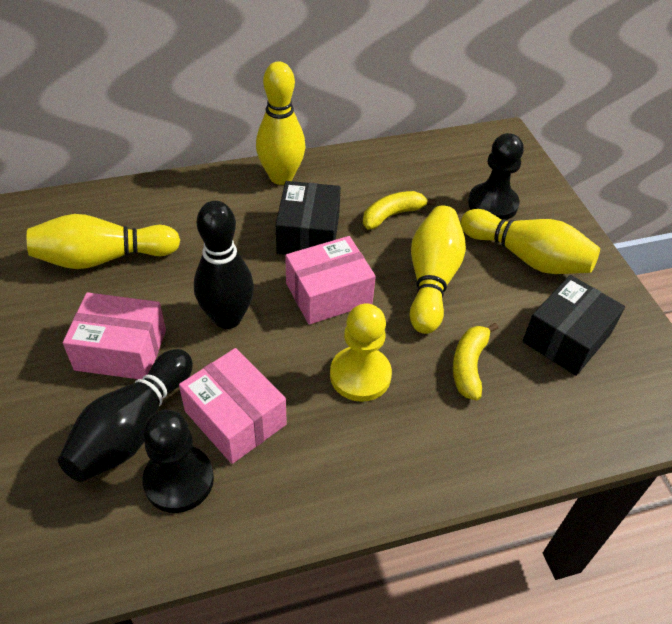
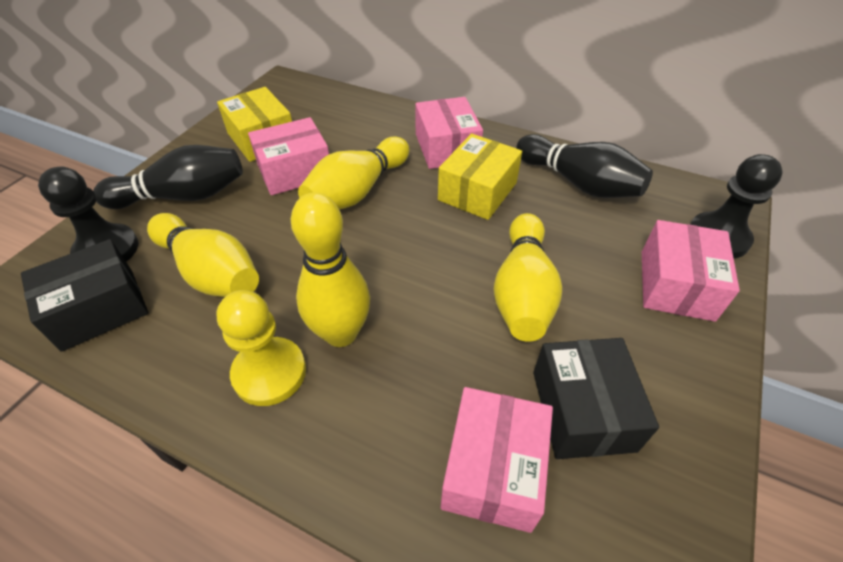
pink box: [63,292,166,379] [179,348,287,464] [285,236,376,325] = 3 -> [248,117,329,195] [415,97,483,169] [441,387,553,533] [642,220,740,322] = 4
yellow banana: [363,191,437,230] [453,323,498,401] = 2 -> none = 0
yellow box: none = 0 -> [217,87,292,162] [438,134,522,220] = 2

